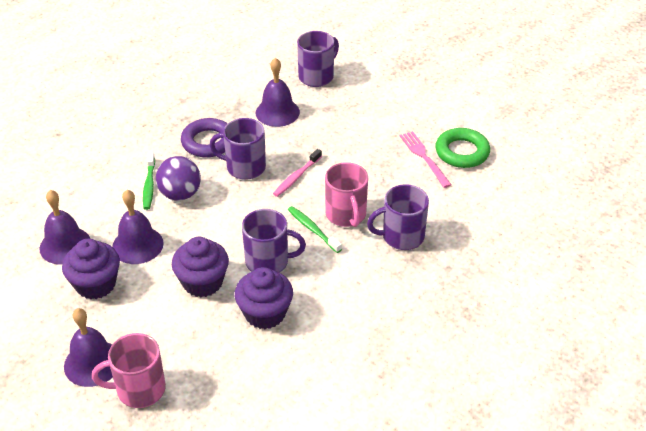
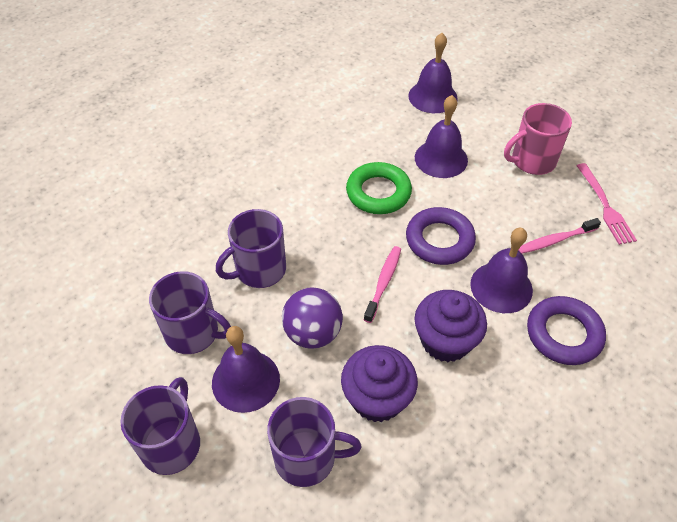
green toothbrush: [143,153,155,210] [288,206,342,253] = 2 -> none = 0
pink mug: [92,333,166,408] [325,162,368,227] = 2 -> [504,103,572,175] = 1
pink toothbrush: [273,149,322,197] = 1 -> [364,246,401,323] [518,218,601,254] = 2
purple cupcake: [62,239,120,299] [172,237,229,297] [235,267,293,329] = 3 -> [341,345,418,422] [414,290,487,362] = 2
purple ring: [181,118,228,157] = 1 -> [406,207,476,265] [527,296,606,365] = 2

